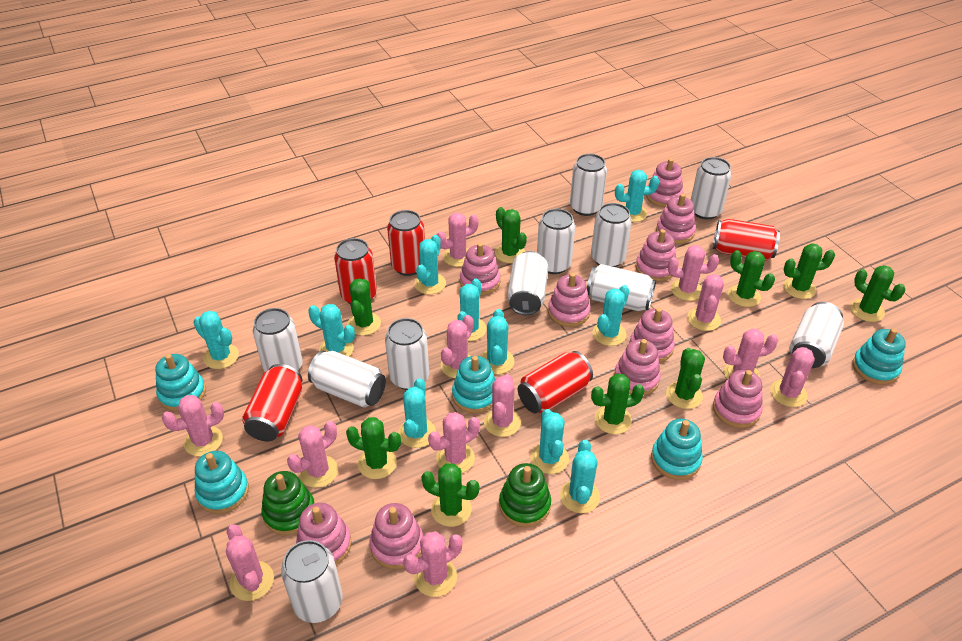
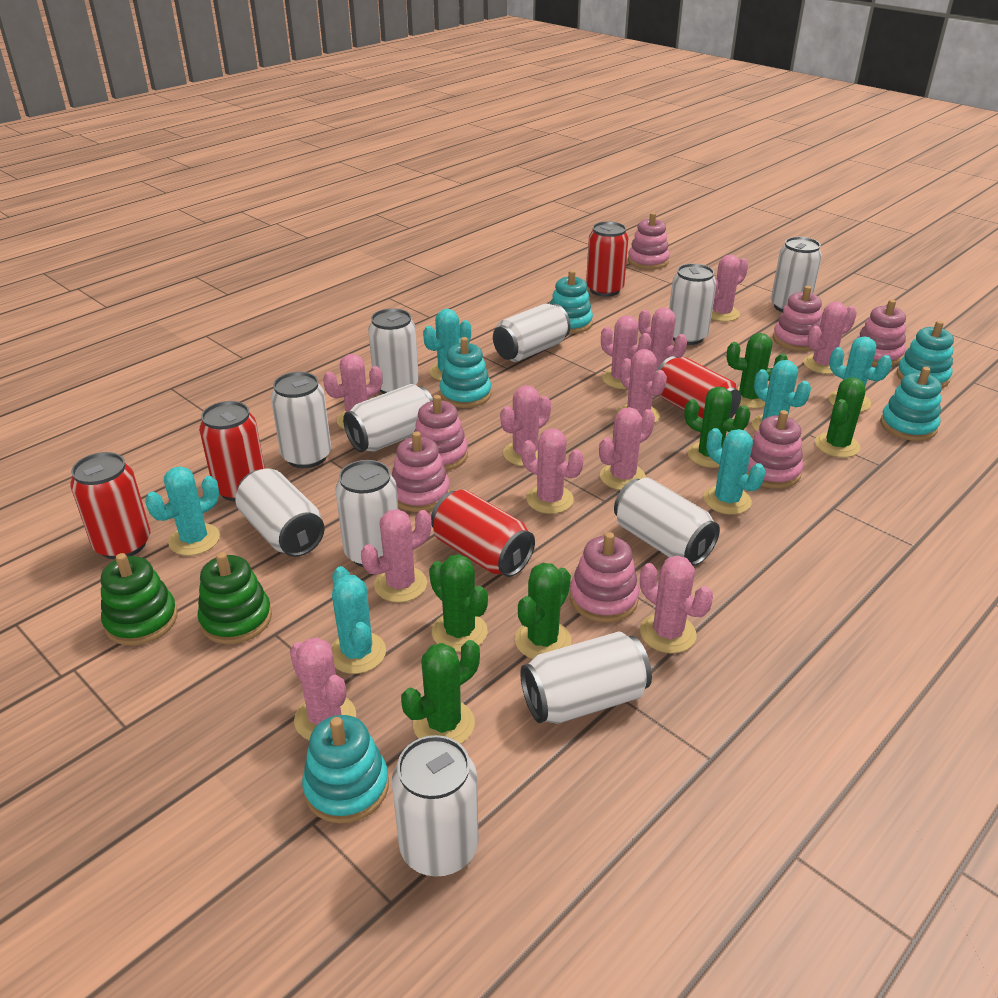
green cactus: [346,417,401,479] [348,278,381,336] [421,463,479,527] [495,207,527,263] [591,373,645,434] [666,348,705,409] [728,250,775,307] [783,243,835,299] [850,265,905,322] = 9 -> [401,640,480,744] [429,554,488,652] [515,563,571,659] [684,387,751,468] [727,333,788,408] [815,377,865,458] = 6
pink stacking toy: [296,503,352,565] [369,503,424,569] [460,243,500,295] [548,273,591,327] [614,339,661,395] [630,308,675,363] [636,229,676,282] [646,158,683,207] [656,194,696,244] [713,370,763,428] = 10 -> [392,431,450,512] [414,395,468,471] [570,532,639,623] [628,212,670,270] [747,410,803,489] [773,286,822,351] [856,299,906,366] = 7
turquoise cactus: [193,311,239,369] [308,304,355,357] [398,378,436,448] [414,235,446,294] [458,279,487,341] [481,309,515,374] [530,409,569,474] [560,440,600,513] [592,285,629,346] [615,170,659,222] = 10 -> [145,466,220,556] [331,566,386,674] [423,309,471,381] [704,428,765,515] [752,360,811,432] [828,336,892,412] = 6

